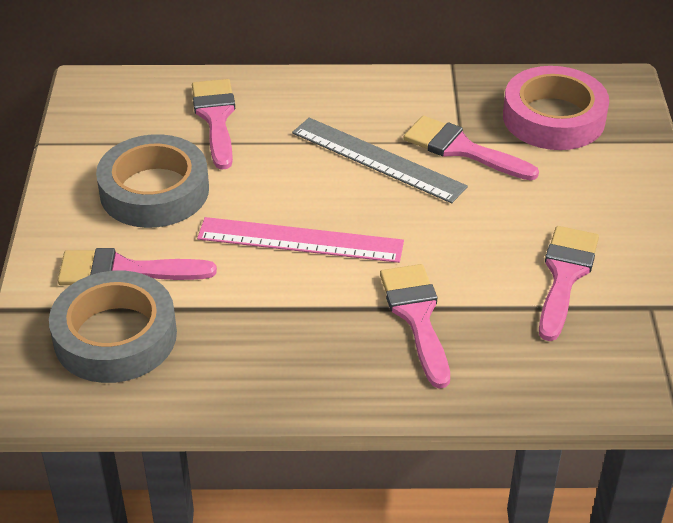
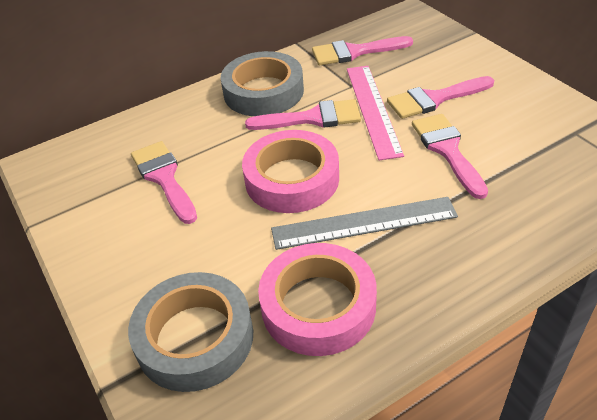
pink tape: [503,66,609,150] = 1 -> [242,130,339,213] [258,243,377,356] = 2

